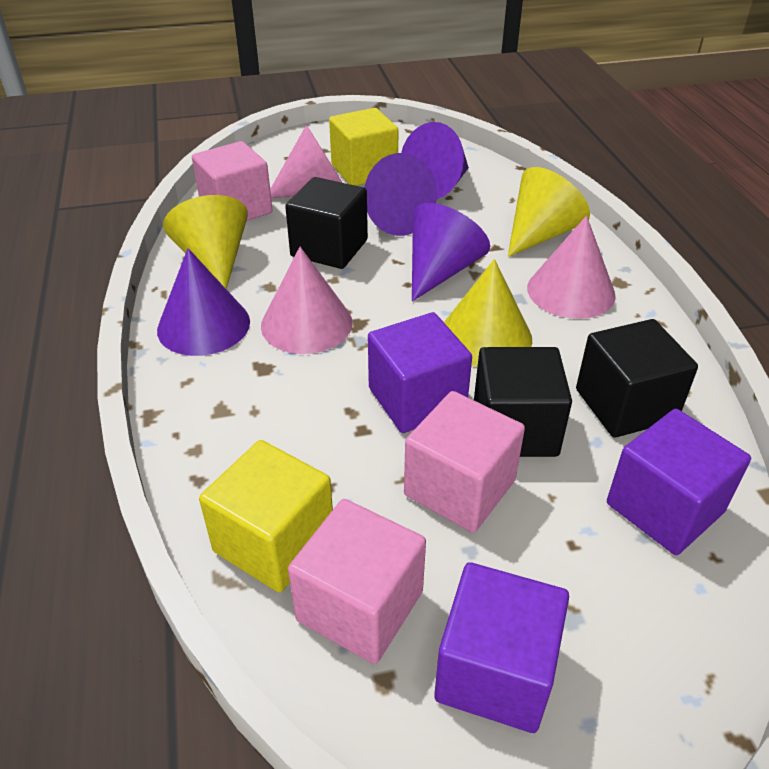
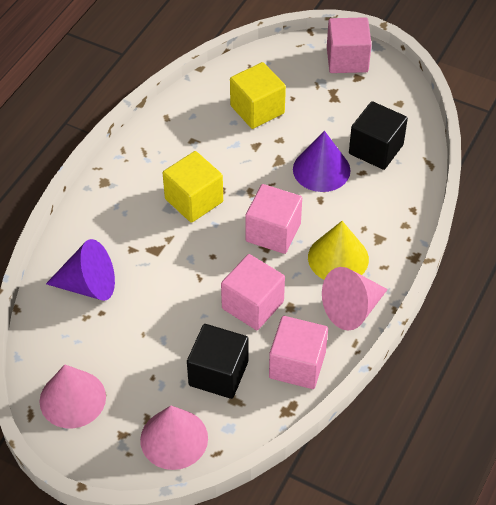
black cube: [285,177,368,269] [474,347,572,457] [576,319,698,438] = 3 -> [187,324,248,399] [349,101,408,170] = 2
pink cube: [192,141,272,221] [288,499,426,664] [404,391,525,533] = 3 -> [221,254,285,330] [245,184,302,254] [269,316,328,389] [327,17,372,73] = 4
purple cone: [157,248,250,356] [365,153,437,236] [401,122,469,199] [412,203,490,301] = 4 -> [46,239,115,301] [293,131,351,192] = 2
purple cube: [368,312,472,433] [434,562,569,733] [607,409,751,555] = 3 -> none = 0
yellow cone: [163,195,248,289] [444,259,532,367] [508,167,590,257] = 3 -> [308,221,369,279] = 1

